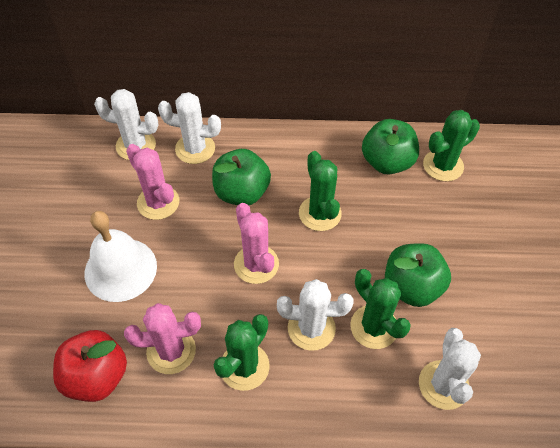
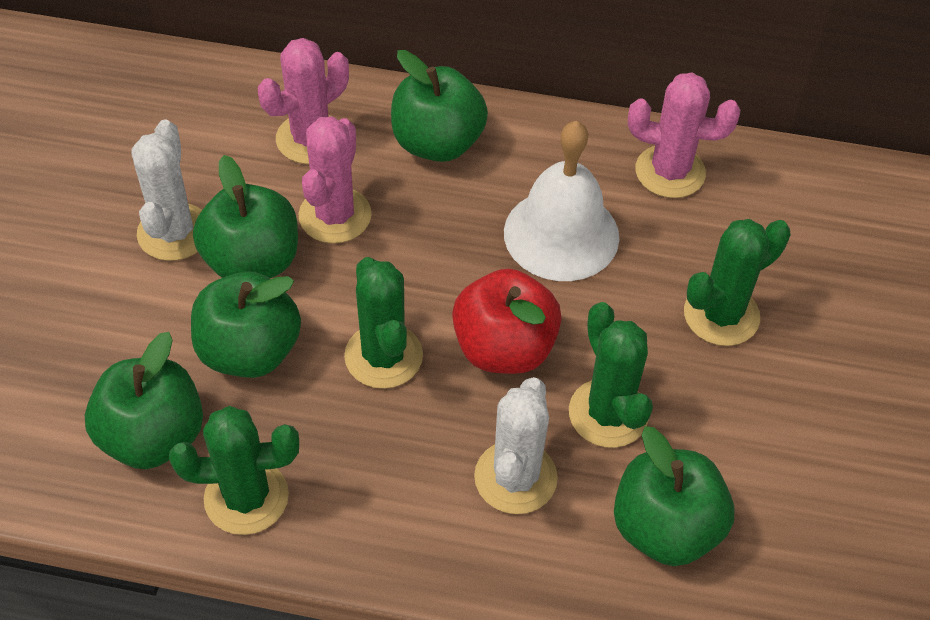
green apple: [212,149,271,205] [362,119,419,174] [385,243,451,307] = 3 -> [85,332,203,469] [191,272,301,378] [193,155,298,278] [391,50,488,162] [614,426,735,566] = 5
white cactus: [94,89,158,160] [158,92,221,164] [277,279,353,351] [419,328,481,410] = 4 -> [131,119,202,261] [474,377,558,514] = 2

